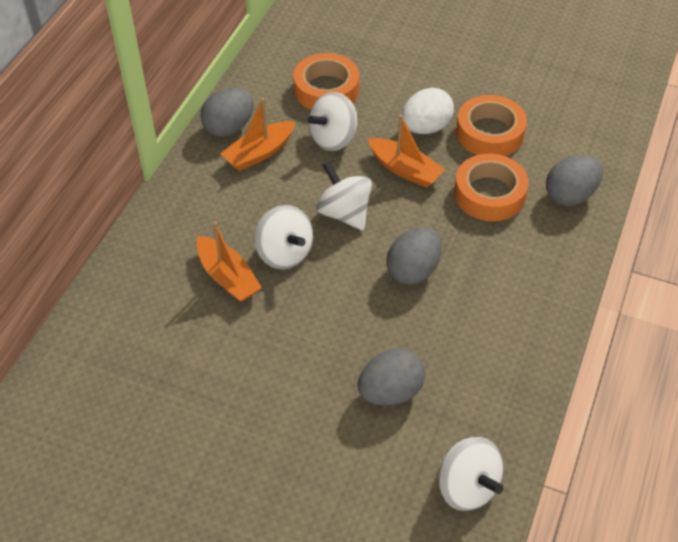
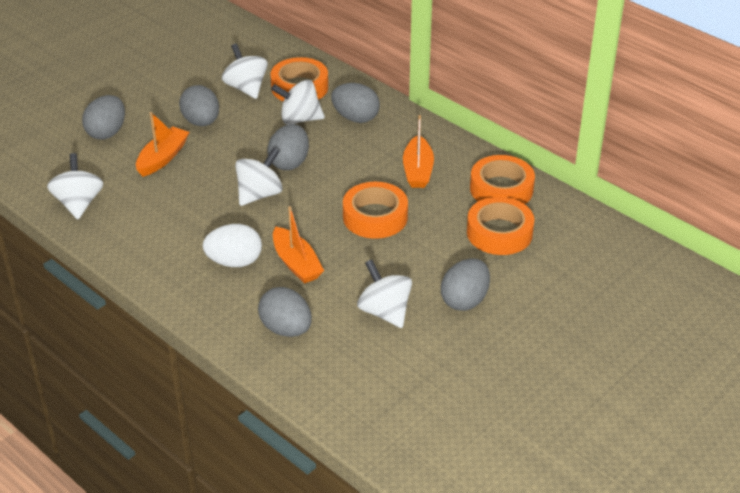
grey egg: [200,88,254,137] [358,348,425,406] [386,227,441,285] [546,155,603,206] = 4 -> [82,95,125,140] [179,85,219,126] [258,287,312,337] [267,124,309,170] [331,83,380,123] [441,258,490,311] = 6
orange tape: [293,53,359,110] [454,154,529,221] [456,95,527,156] = 3 -> [270,57,328,101] [343,182,408,239] [467,197,534,255] [470,155,535,204] = 4
white spinning top: [255,205,313,269] [308,92,357,151] [316,161,372,230] [439,437,504,511] = 4 -> [47,153,103,219] [222,43,268,99] [235,148,283,206] [271,80,325,125] [357,260,412,328] = 5

